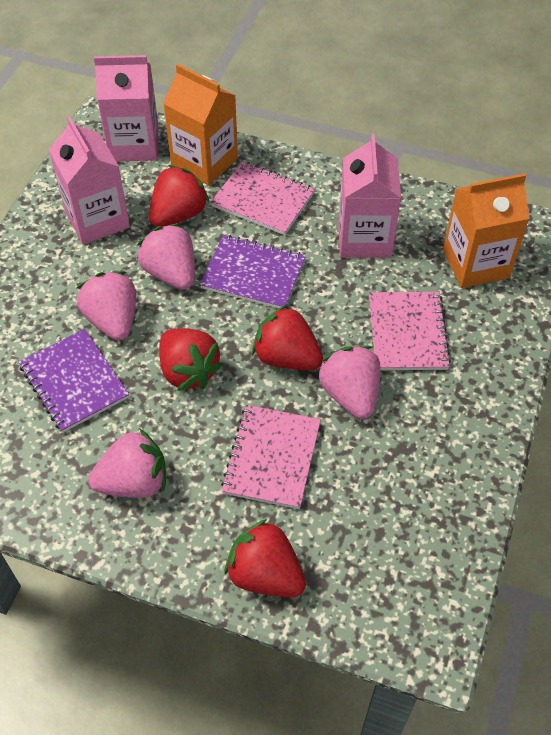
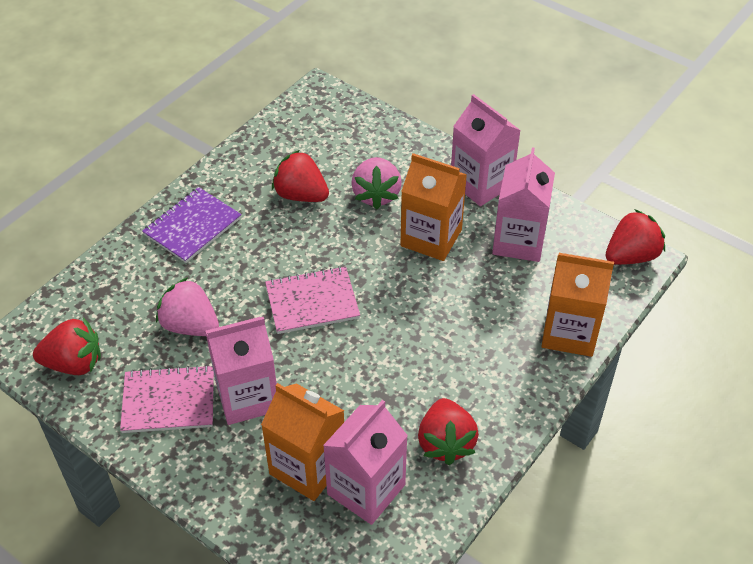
orange carton: [163,64,238,186] [443,173,530,288] = 2 -> [261,383,344,501] [401,153,467,261] [541,253,614,357] = 3
pink carton: [49,116,130,244] [94,55,159,161] [338,134,401,258] = 3 -> [205,317,277,425] [323,400,408,525] [451,94,521,206] [492,147,555,262] = 4
pink notebook: [211,161,315,235] [221,405,321,509] [369,292,451,370] = 3 -> [120,365,214,433] [265,266,360,334] = 2
pink strawberry: [77,271,136,341] [88,428,166,498] [137,224,195,290] [318,345,381,419] = 4 -> [156,277,219,336] [351,157,402,209] = 2
purple notebook: [19,329,129,433] [200,235,306,308] = 2 -> [142,187,242,263] = 1

